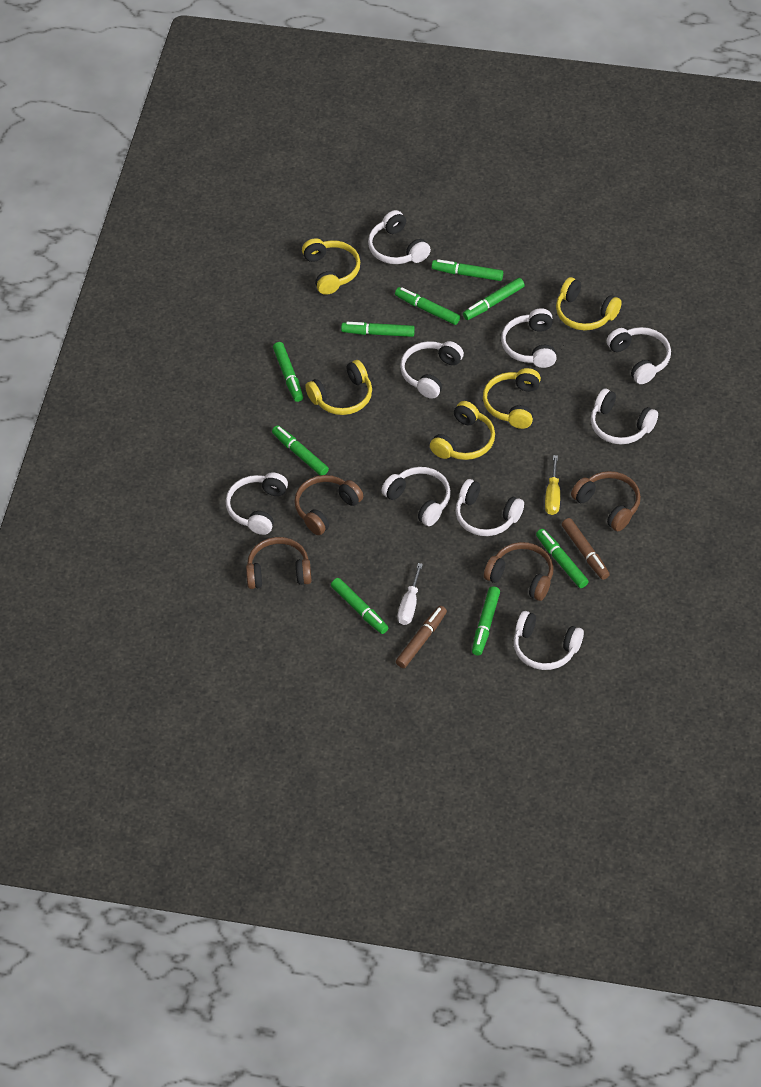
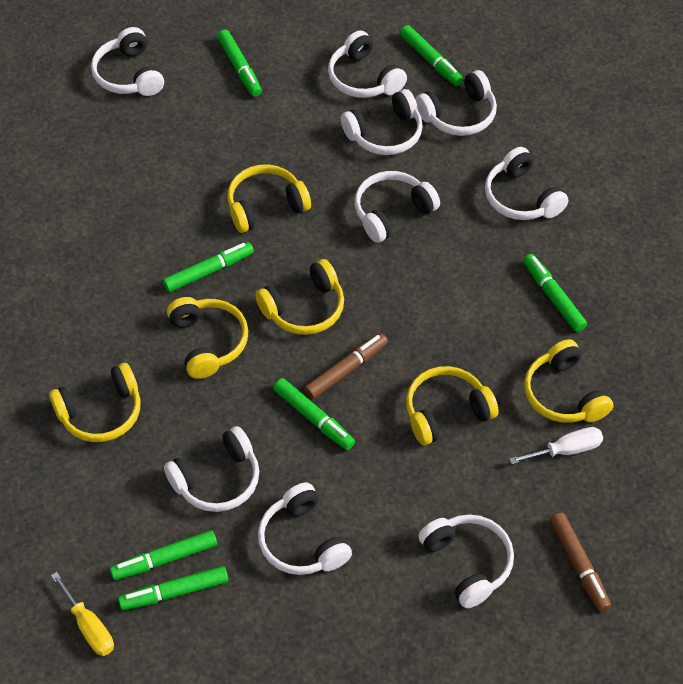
brown headphones: [246,537,311,589] [294,475,363,535] [484,542,554,601] [571,471,641,531] = 4 -> none = 0
green marker: [272,425,329,475] [273,342,303,402] [331,578,388,634] [341,322,415,337] [395,287,460,325] [432,259,503,281] [463,278,525,320] [472,586,500,656] [536,529,589,588] = 9 -> [110,530,217,580] [118,566,228,610] [163,242,254,292] [217,30,262,97] [273,378,355,450] [400,25,463,86] [523,254,587,332] = 7
yellow headphones: [302,238,360,295] [305,360,372,415] [430,401,495,460] [483,368,541,429] [556,277,622,331] = 5 -> [49,363,141,442] [167,297,248,379] [228,164,311,233] [255,259,344,335] [406,366,499,445] [524,339,613,423] = 6

